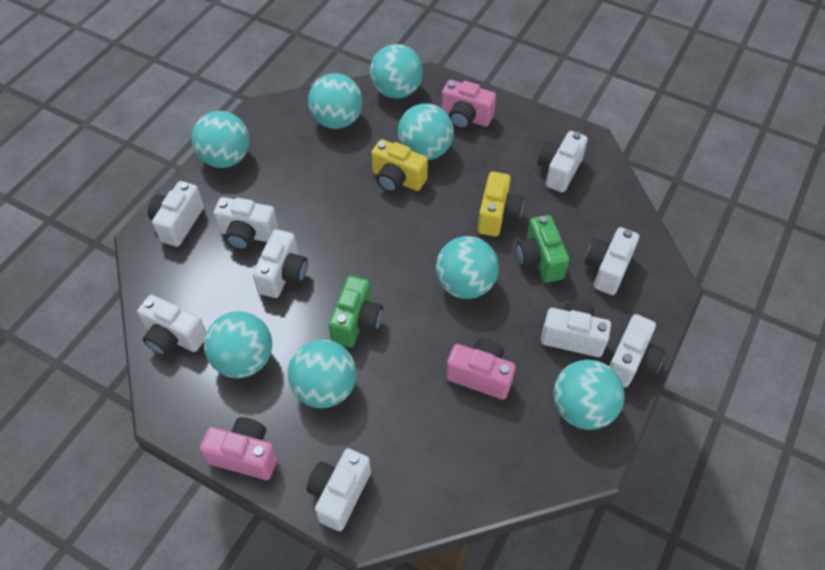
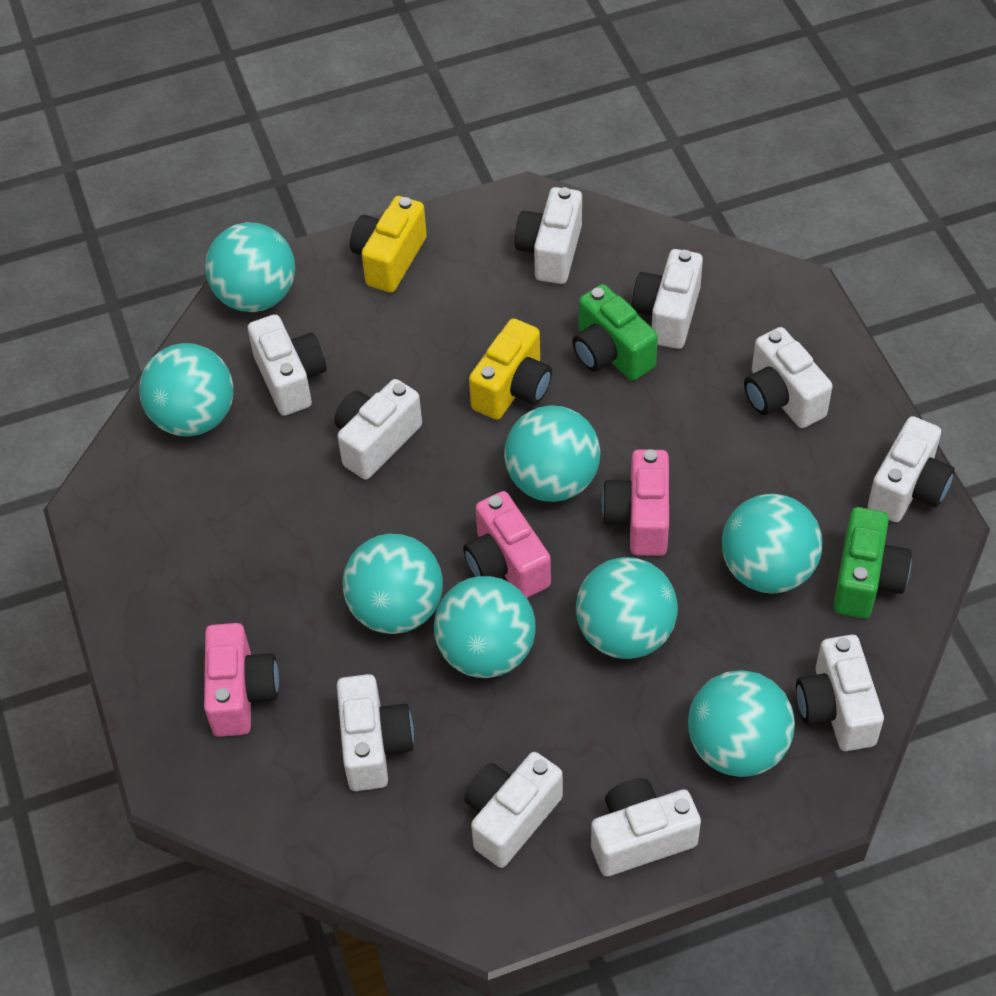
white camera: [137,295,206,356] [148,181,204,247] [214,197,278,250] [253,229,308,298] [306,448,371,531] [537,131,588,193] [541,300,611,357] [584,227,639,295] [609,314,666,387] = 9 -> [248,314,327,416] [334,379,422,480] [337,674,414,791] [465,752,563,868] [515,187,582,284] [591,778,701,876] [632,249,703,349] [744,327,833,428] [796,635,884,751] [867,416,955,522] = 10

